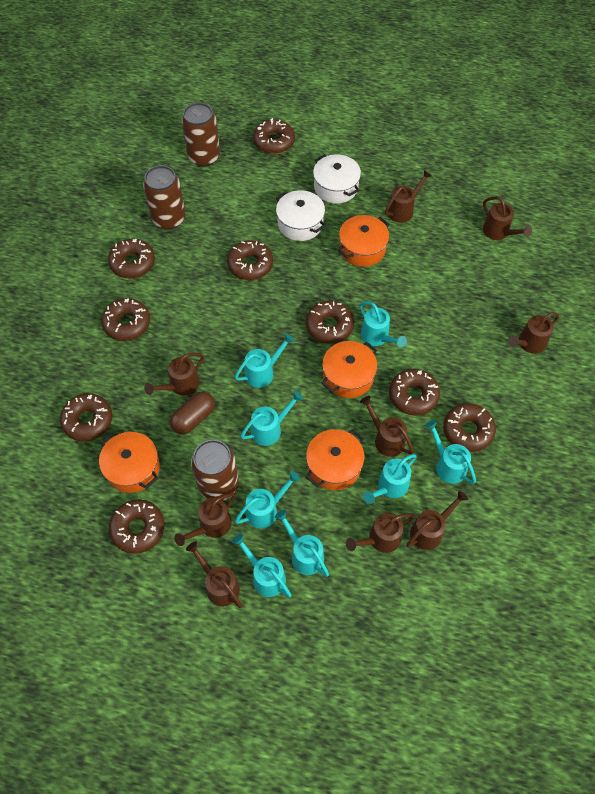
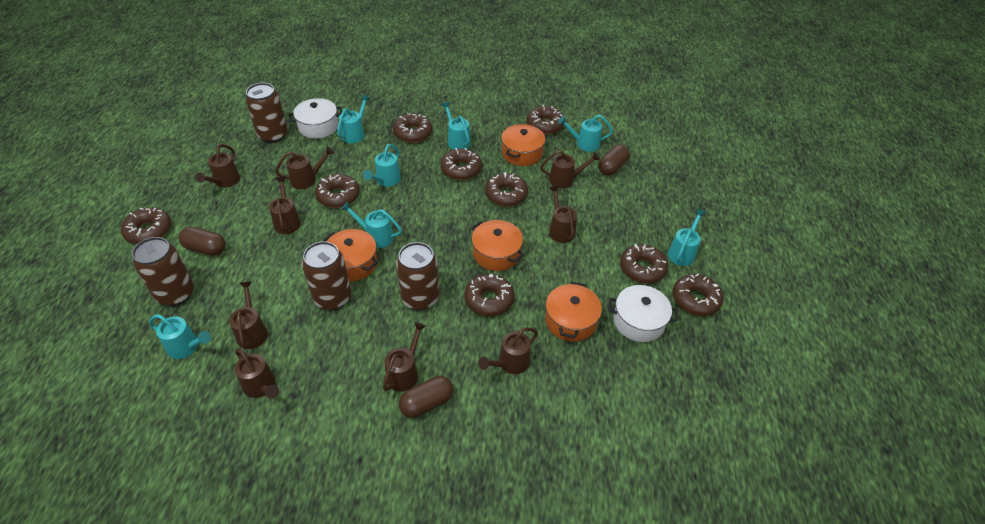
brown can: [143,165,185,230] [182,103,220,167] [191,440,239,501] = 3 -> [132,237,194,306] [246,83,288,143] [302,241,351,310] [396,242,439,311] = 4
brown capsule: [170,391,215,435] = 1 -> [179,227,226,256] [399,376,453,418] [598,144,630,176] = 3
turquoise watering can: [232,534,292,598] [235,333,294,388] [235,471,300,529] [240,391,303,446] [275,510,329,577] [359,301,407,347] [363,454,417,504] [425,420,476,484] = 8 -> [149,314,211,359] [337,95,370,143] [341,202,402,248] [363,144,401,187] [442,102,471,150] [558,115,613,152] [668,209,706,266] = 7

